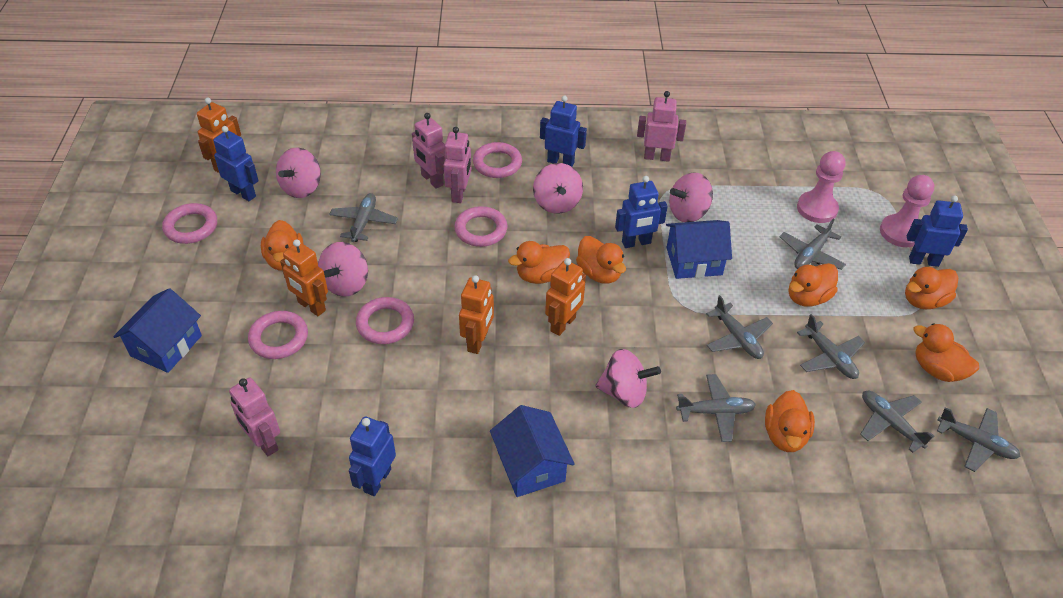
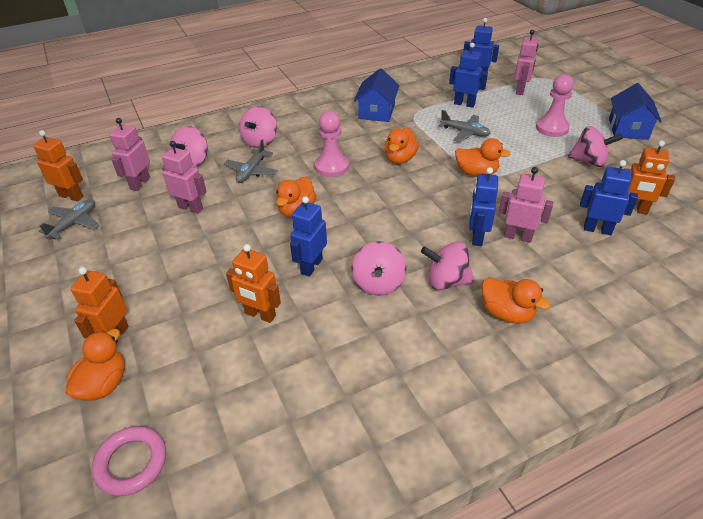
blue house: [113,288,202,373] [490,405,575,497] [666,220,732,279] = 3 -> [354,68,399,122] [609,83,662,140] = 2
grey plane: [329,193,398,242] [676,374,756,442] [706,295,773,359] [780,218,846,270] [797,314,865,379] [860,391,935,453] [937,407,1021,472] = 7 -> [39,199,99,240] [224,139,278,183] [439,110,491,142] = 3
orange duck: [261,220,303,271] [508,241,570,284] [576,236,626,284] [765,390,815,452] [789,263,838,307] [905,267,958,309] [913,323,979,382] = 7 -> [66,329,125,401] [276,177,317,218] [384,128,419,164] [455,138,511,177] [481,277,551,323] = 5
pink ring: [162,203,217,244] [248,311,308,359] [356,297,414,344] [454,206,508,247] [473,142,522,178] = 5 -> [92,426,166,496] = 1

